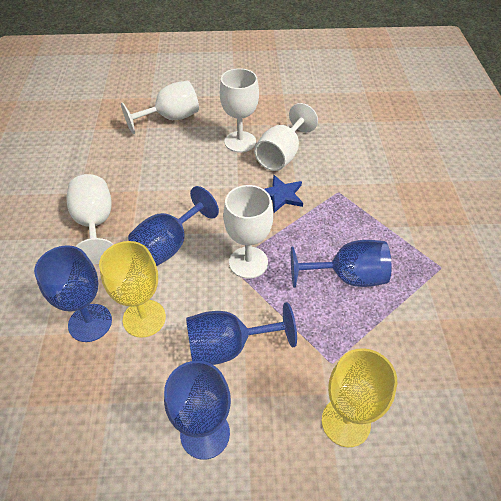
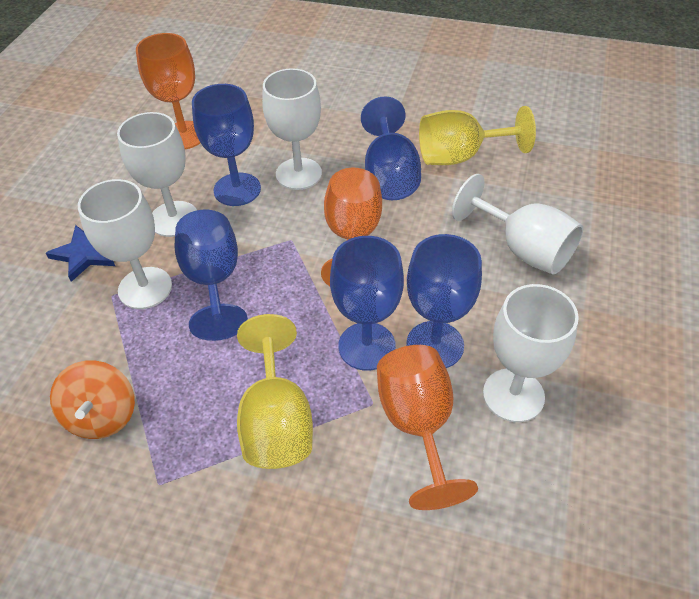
orange goblet: none = 0 -> [136,33,200,149] [321,168,382,286] [377,345,478,510] = 3
orange spinning top: none = 0 -> [50,360,135,439] = 1

